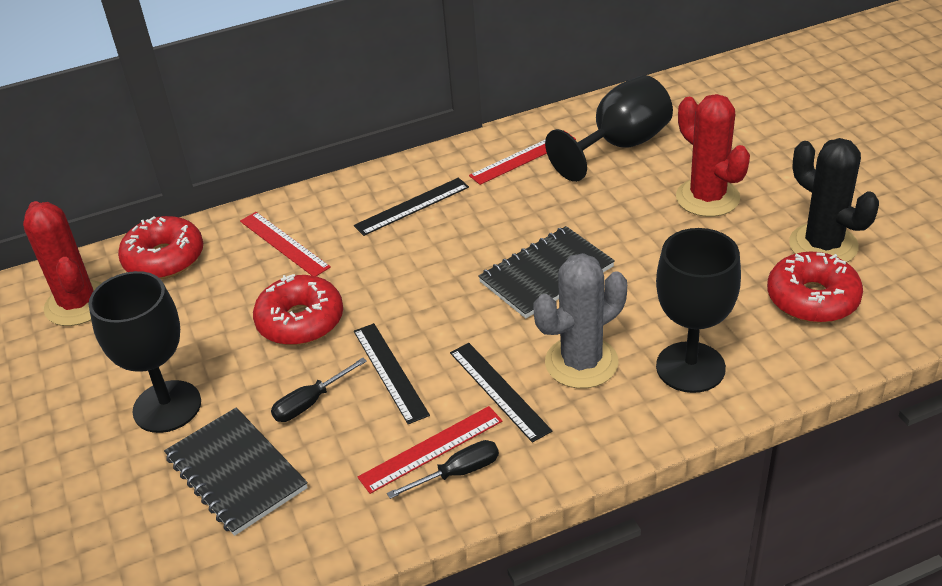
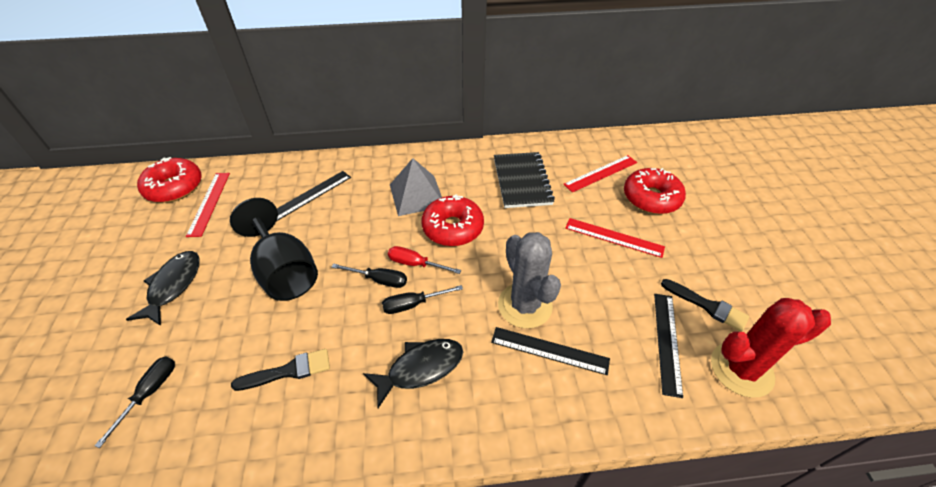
black brush: none = 0 -> [231,349,330,391] [661,279,749,332] = 2
black cactus: [789,138,879,262] = 1 -> none = 0
black fish: none = 0 -> [126,251,199,326] [363,339,463,408] = 2
black goblet: [88,271,201,433] [545,75,673,182] [656,228,741,393] = 3 -> [230,198,318,301] = 1
black notebook: [164,407,308,536] [478,226,615,318] = 2 -> [494,152,555,208] = 1
black screwdriver: [271,358,367,422] [387,440,499,499] = 2 -> [95,357,175,448] [332,263,407,288] [382,285,463,314] = 3
grey pyramid: none = 0 -> [390,158,442,216] = 1
red cactus: [23,201,101,326] [676,94,750,217] = 2 -> [711,298,831,398] = 1
red screwdriver: none = 0 -> [388,246,461,274] = 1

